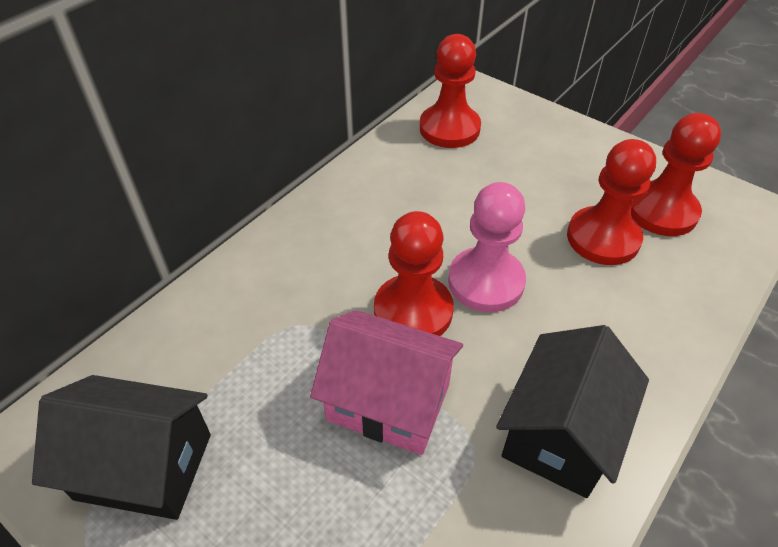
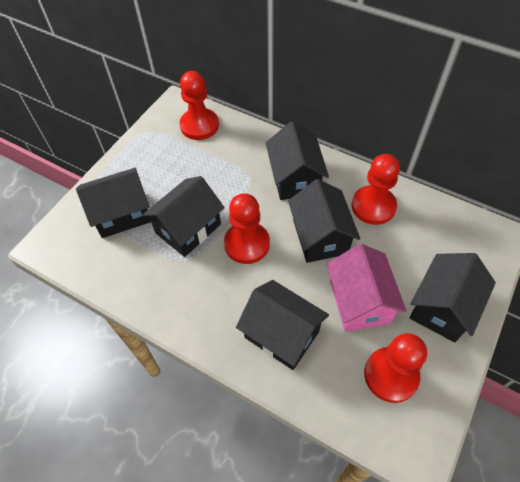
black house: [32,375,211,520] [496,325,649,498] = 2 -> [76,168,151,238] [143,176,225,257] [236,280,329,370] [266,121,329,200] [288,179,360,263] [410,253,496,342] = 6
pink pawn: [448,182,526,312] = 1 -> none = 0

